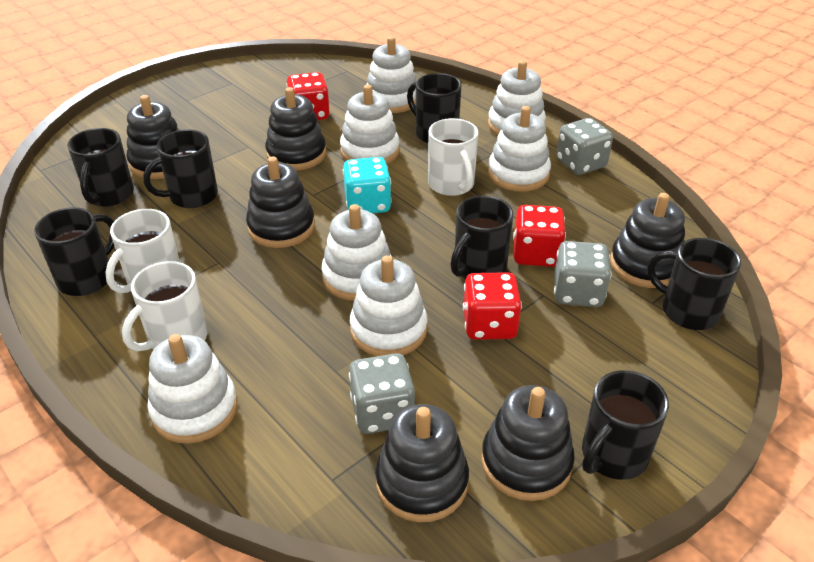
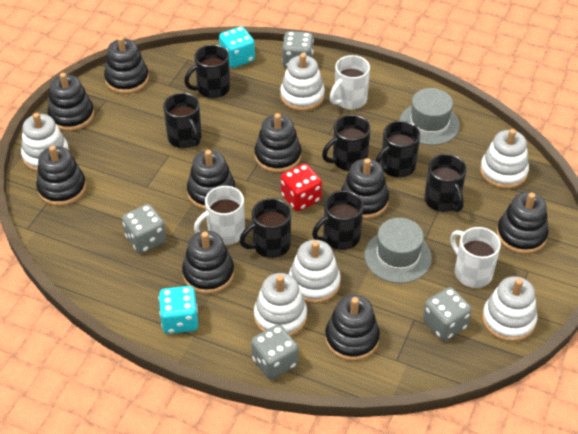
black stacking toy: [127,95,180,179] [246,156,315,248] [265,87,326,170] [375,404,469,522] [481,385,575,501] [610,193,685,288] = 6 -> [36,145,86,206] [47,73,94,131] [104,36,149,94] [182,231,234,294] [187,150,235,210] [255,113,301,173] [325,295,380,361] [341,158,389,219] [497,192,549,254] = 9
grey dice: [349,353,415,434] [554,241,611,307] [556,118,613,175] = 3 -> [122,204,166,254] [251,324,298,380] [282,31,314,68] [423,287,472,341] = 4
grey hat: none = 0 -> [364,218,432,283] [399,88,460,145] = 2
red dice: [286,72,330,120] [463,272,522,340] [513,205,566,267] = 3 -> [281,163,322,211] = 1
turquoise dice: [343,157,392,213] = 1 -> [158,286,198,334] [219,26,255,68] = 2
white stacking toy: [147,334,238,444] [321,204,392,301] [340,85,400,164] [350,255,428,356] [366,36,417,113] [488,60,546,135] [488,106,551,192] = 7 -> [21,113,69,172] [254,273,307,336] [280,53,325,111] [289,240,341,304] [480,129,529,189] [482,276,538,342] = 6

